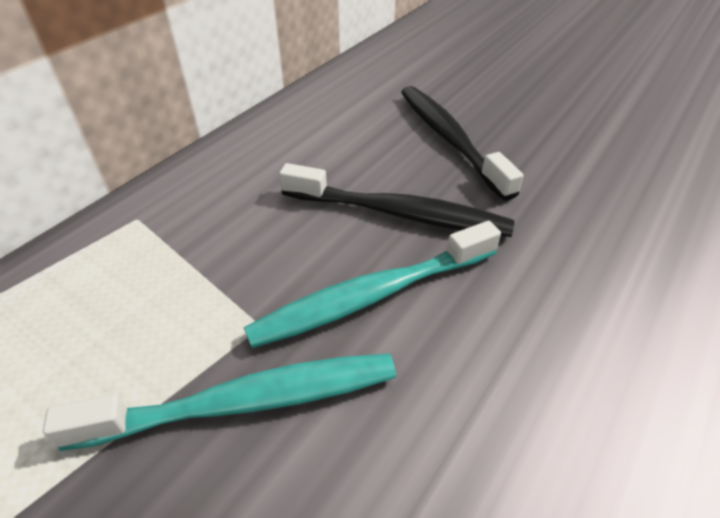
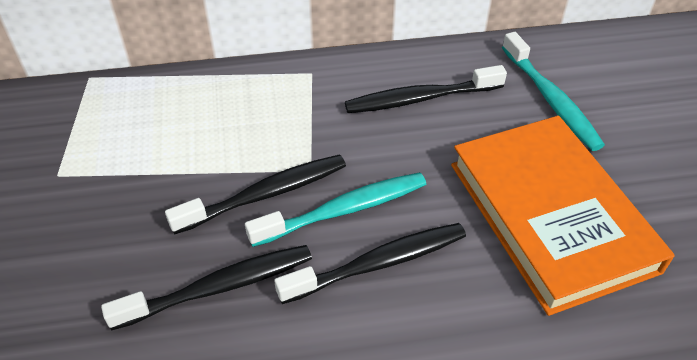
black toothbrush: [279,163,514,237] [401,86,524,201] = 2 -> [101,245,312,330] [165,154,346,235] [274,223,466,304] [345,65,507,113] = 4
orange book: none = 0 -> [451,116,675,316] = 1

